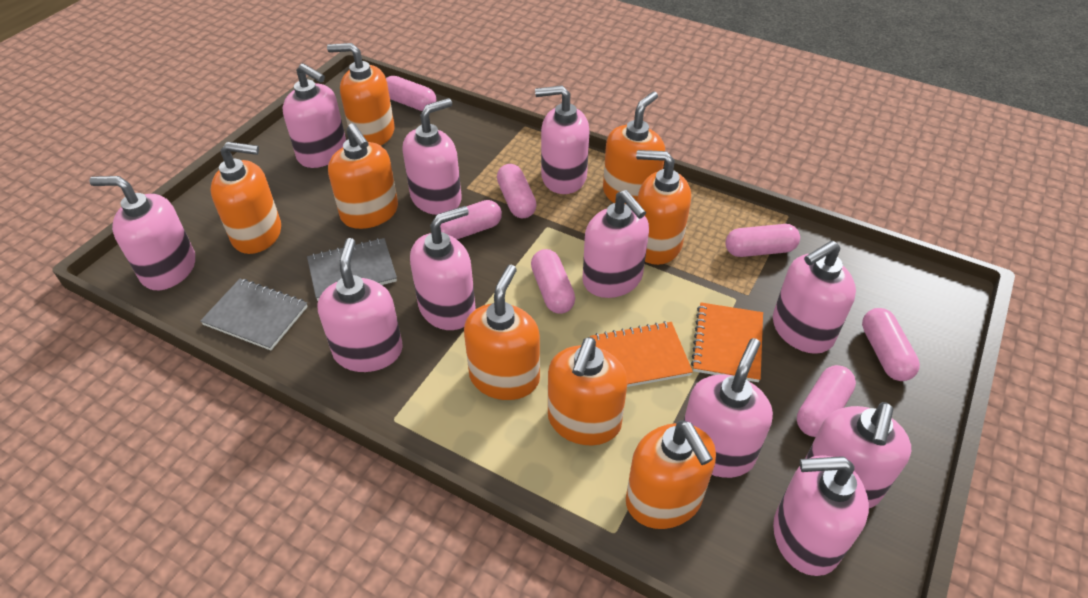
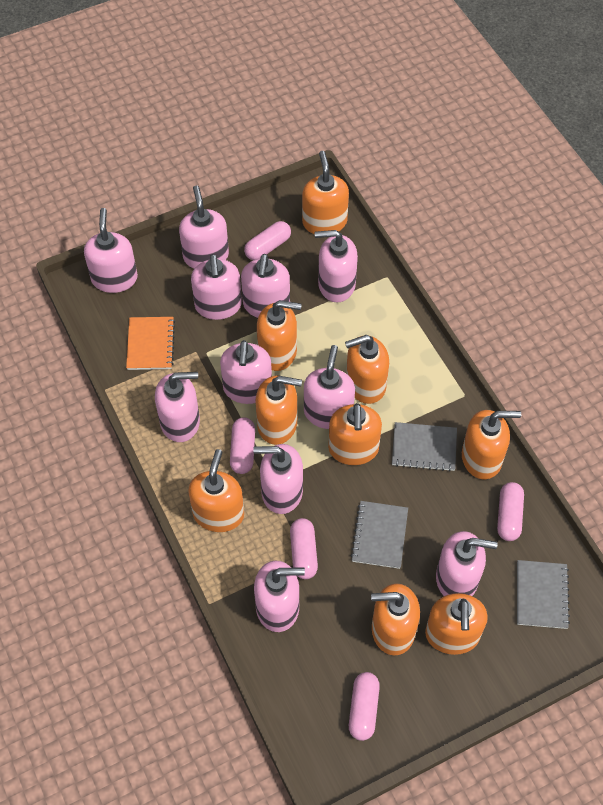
grey notebook: [200,279,308,350] [307,238,397,301] = 2 -> [351,501,408,569] [392,422,457,472] [517,560,570,629] = 3
orange notebook: [590,321,693,387] [691,302,763,382] = 2 -> [126,317,175,370] = 1
orange soap dispenser: [211,142,281,254] [327,43,394,146] [328,123,398,229] [464,265,540,400] [548,337,628,445] [603,91,665,205] [626,420,716,529] [636,150,691,265] = 8 -> [188,449,244,532] [255,375,302,445] [257,300,302,371] [302,151,349,234] [328,403,382,465] [345,335,389,404] [371,583,420,655] [425,593,488,655] [462,410,521,480] = 9
pink capsule: [386,76,436,111] [440,200,502,239] [497,164,537,219] [531,249,575,314] [725,224,800,257] [797,365,856,437] [862,308,920,381] = 7 -> [230,417,255,474] [244,221,291,260] [290,518,318,579] [349,672,380,741] [497,482,524,541] = 5

